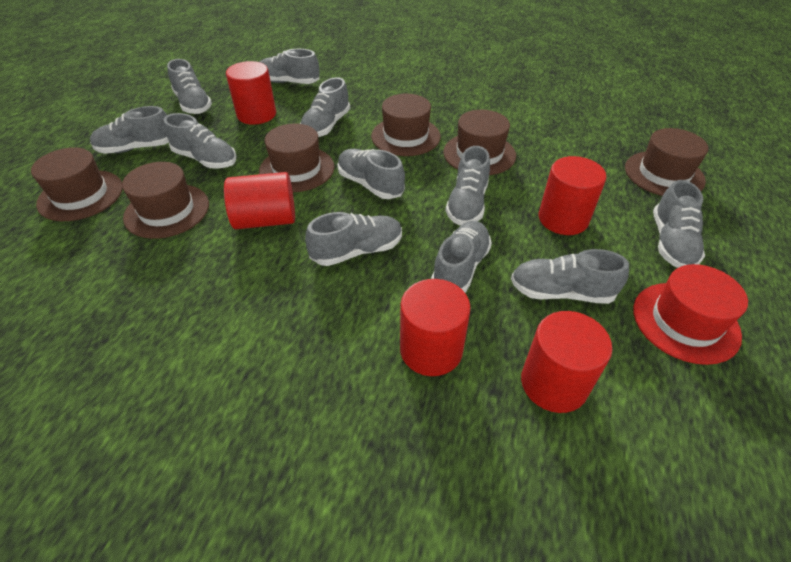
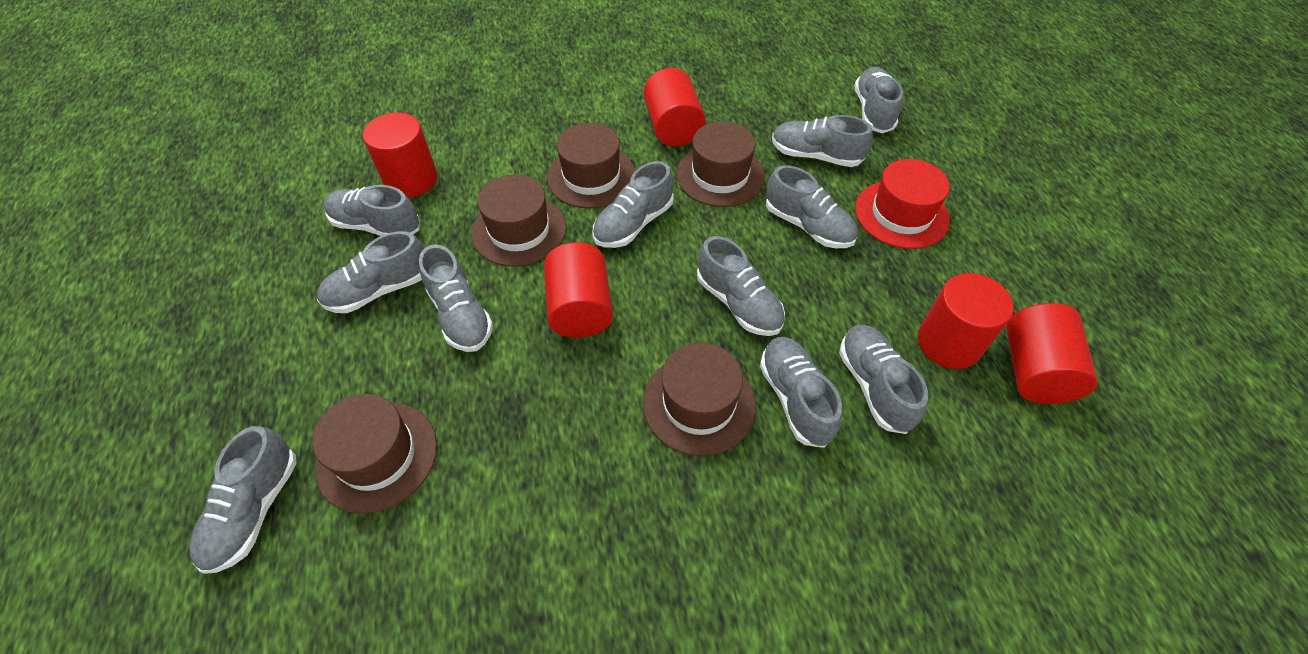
brown hat: [31,147,123,221] [122,162,209,239] [259,123,334,192] [371,94,441,156] [443,110,516,175] [625,128,708,196] = 6 -> [312,394,437,514] [472,175,566,267] [547,123,635,209] [643,343,756,456] [676,121,765,207] = 5

